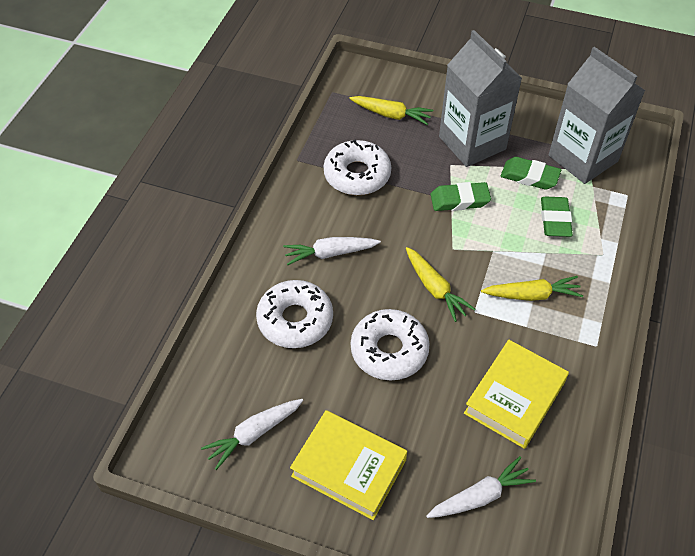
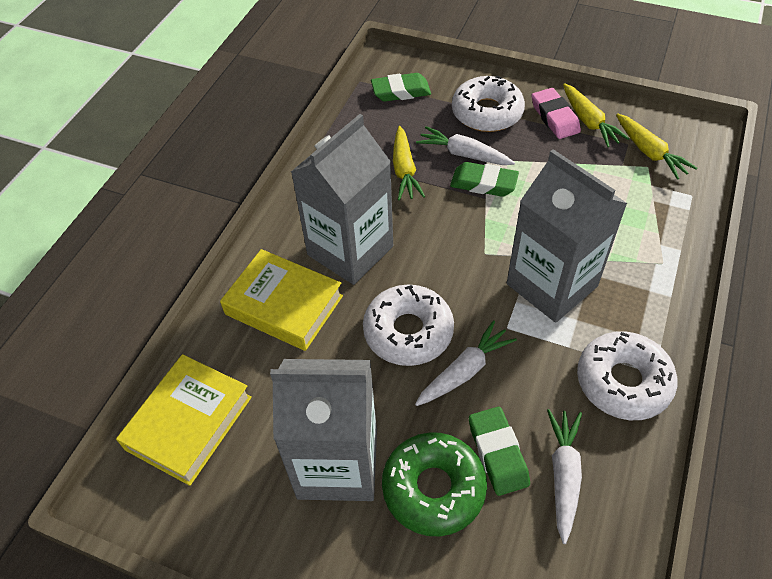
green donut: none = 0 -> [382,432,487,536] = 1
grey carton: [439,30,522,167] [549,47,645,184] = 2 -> [270,359,377,501] [291,114,393,285] [507,149,628,323] = 3
pink eraser: none = 0 -> [532,88,581,139] = 1

